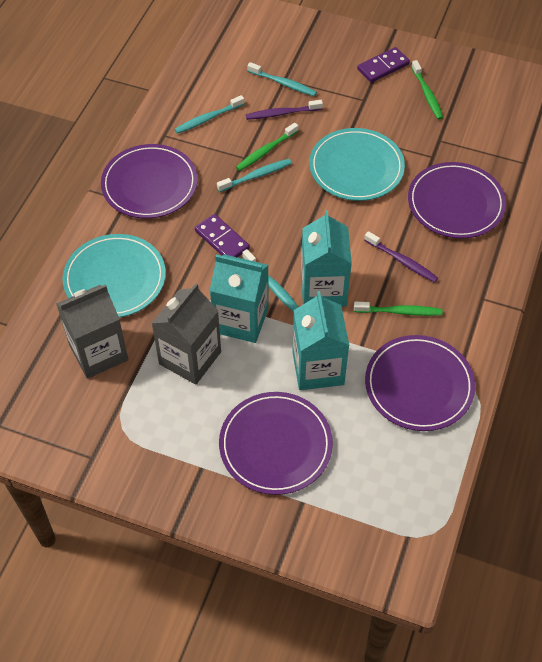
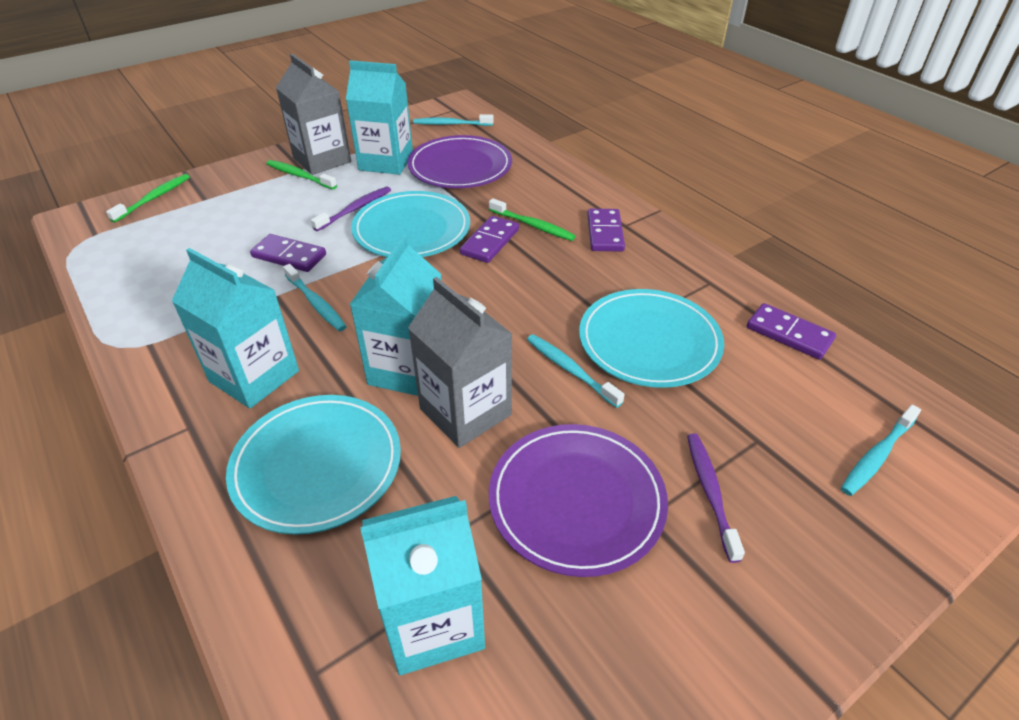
purple domino: [195,214,250,257] [357,47,410,83] = 2 -> [250,234,326,272] [460,216,519,263] [587,209,625,251] [747,303,836,360] = 4
purple plate: [101,144,198,218] [219,392,333,495] [365,335,475,431] [408,162,506,239] = 4 -> [407,135,512,188] [489,424,668,577] = 2
turquoise carton: [210,254,268,343] [292,291,349,390] [301,210,352,306] = 3 -> [172,248,299,408] [346,60,413,175] [349,234,442,396] [360,496,485,675] = 4
turquoise plate: [62,234,166,317] [309,128,405,201] = 2 -> [226,395,401,535] [351,191,470,257] [579,289,724,388] = 3

